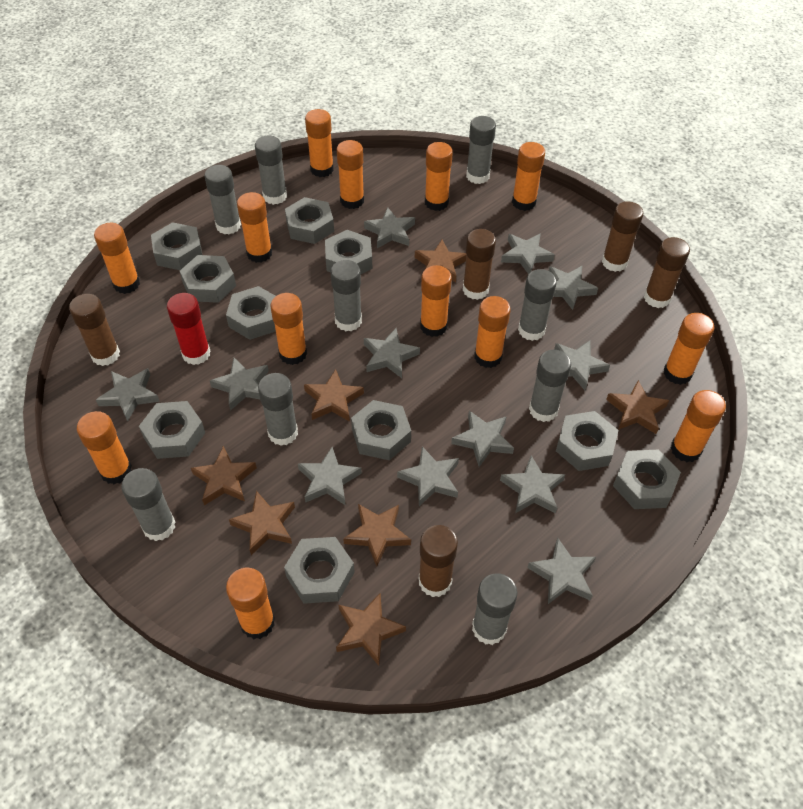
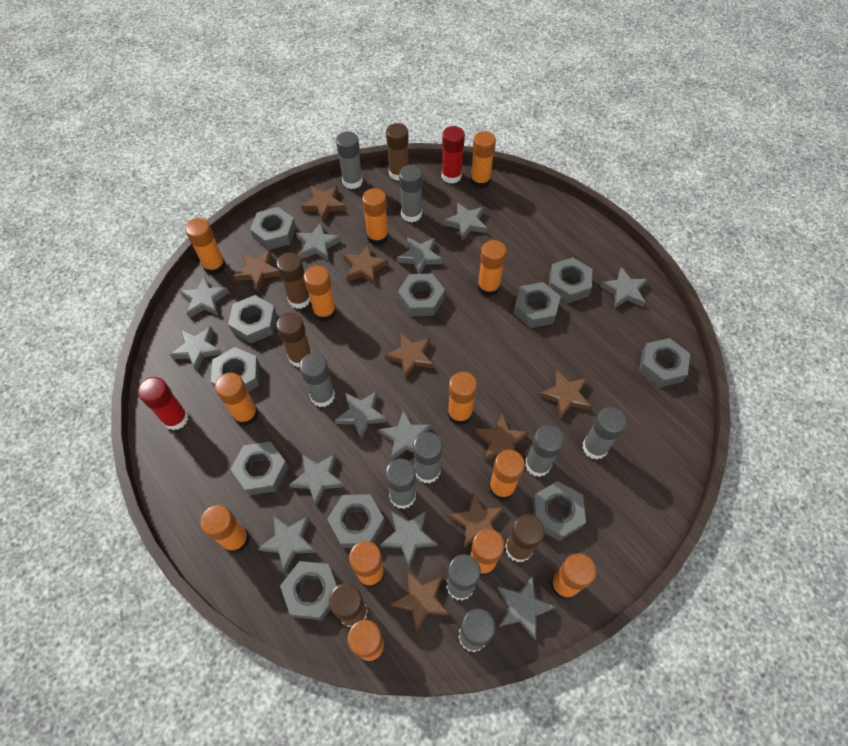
brown star: [191,446,257,505] [229,491,295,555] [304,369,364,422] [336,592,406,666] [343,504,411,566] [415,240,467,282] [606,380,669,434] = 7 -> [233,250,280,291] [301,186,345,222] [343,245,388,285] [385,333,433,379] [390,570,450,633] [448,492,504,548] [475,413,528,462] [539,370,591,419] = 8
grey nut: [139,401,205,459] [151,222,202,270] [180,255,236,303] [226,286,276,340] [284,537,355,604] [285,197,334,244] [325,230,372,274] [351,400,411,460] [556,411,618,471] [613,450,681,509] = 10 -> [211,347,260,392] [228,295,277,344] [230,441,288,495] [250,207,296,250] [280,561,338,620] [327,494,385,548] [398,274,445,317] [513,282,561,328] [532,481,586,541] [549,257,592,303] [639,338,690,388] = 11
red glue stick: [167,293,210,365] = 1 -> [138,377,188,430] [442,126,465,184] = 2

